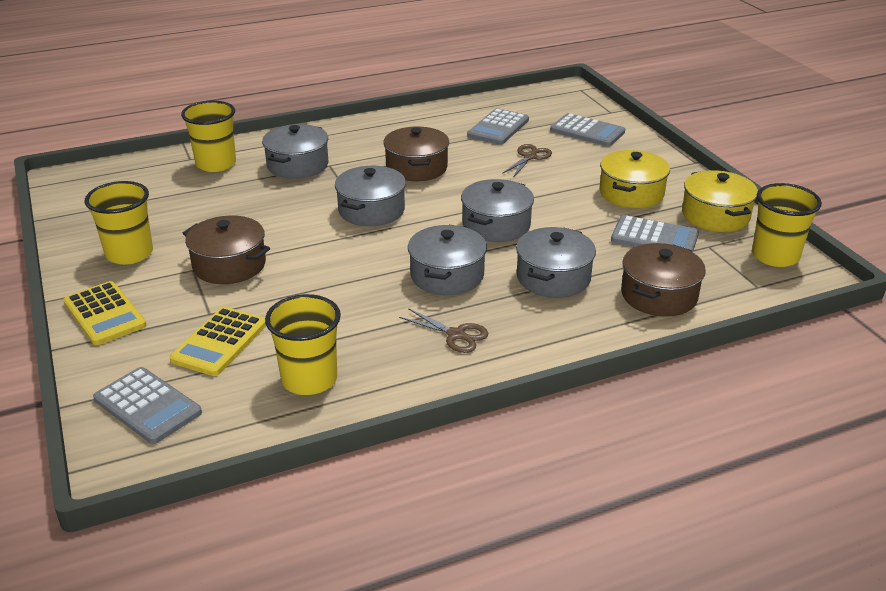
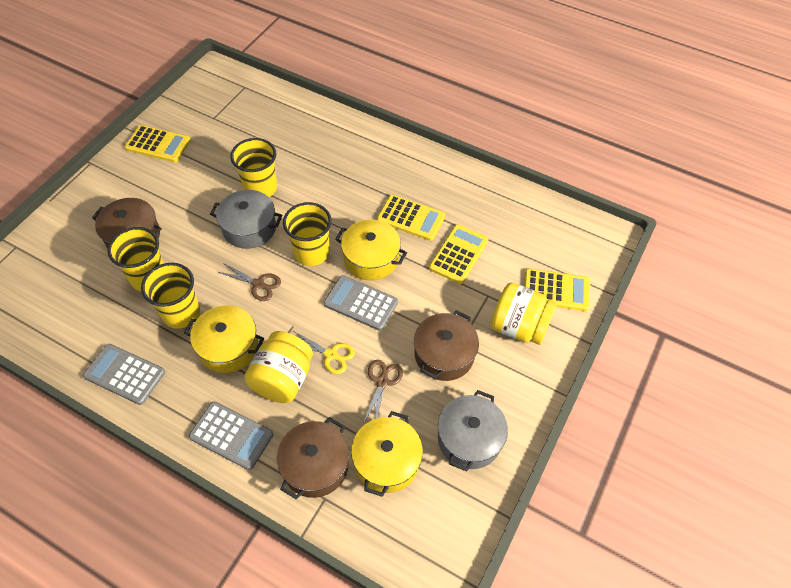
grey calculator: [93,367,202,444] [467,108,529,145] [550,113,625,146] [611,215,699,252] = 4 -> [83,344,165,405] [189,402,274,470] [324,275,398,331] = 3
grey pot: [262,124,328,179] [335,166,406,226] [408,225,487,295] [461,179,534,242] [516,227,596,298] = 5 -> [210,190,282,249] [438,390,508,471] = 2
yellow calculator: [63,281,146,345] [170,307,266,376] = 2 -> [125,125,191,162] [377,195,445,241] [429,224,488,284] [524,269,590,311] = 4
yellow jar: none = 0 -> [245,331,313,403] [491,283,557,345] = 2
yellow pot: [599,150,670,208] [682,170,758,232] = 2 -> [184,306,264,373] [335,219,407,281] [351,411,423,497] = 3
yellow scissors: none = 0 -> [294,331,355,374] = 1

